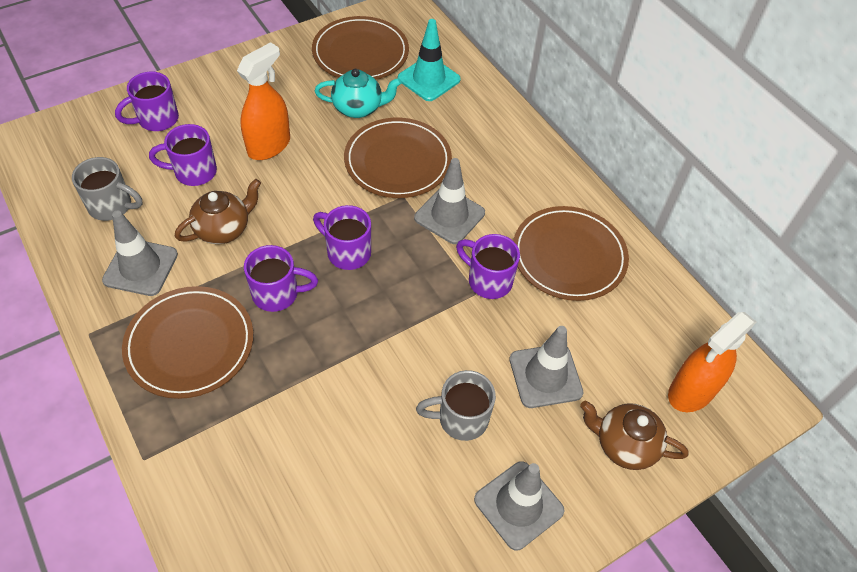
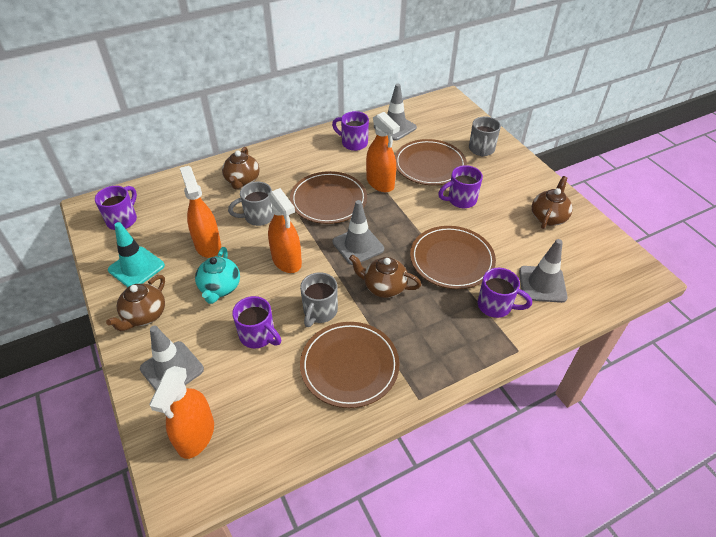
brown teapot: [175,179,261,244] [580,401,688,470] = 2 -> [106,275,165,331] [222,147,260,190] [349,255,421,298] [532,176,573,229] = 4
grey mug: [72,157,142,221] [416,370,496,441] = 2 -> [228,182,274,226] [300,272,338,327] [469,117,501,157] = 3
orange spray bottle: [237,42,290,160] [668,312,756,412] = 2 -> [149,366,214,459] [180,166,221,258] [268,188,302,273] [366,112,400,192] = 4

